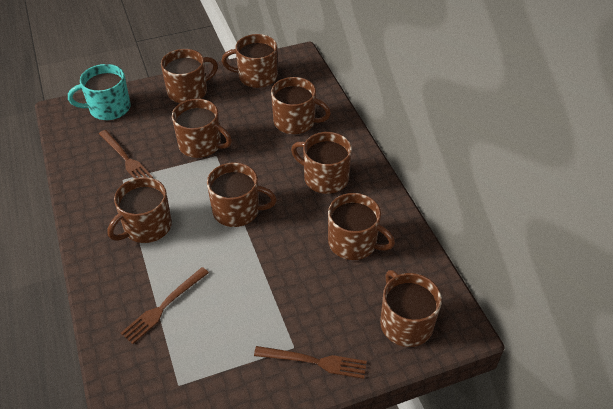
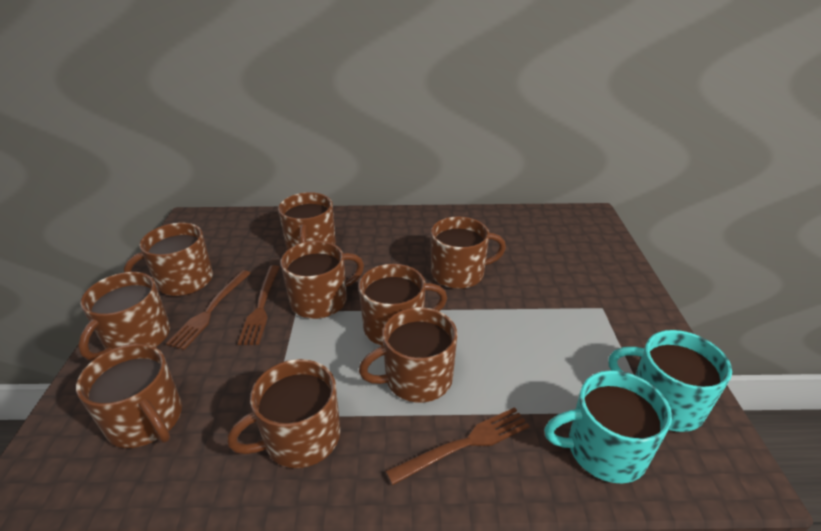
turquoise mug: [68,64,131,120] = 1 -> [544,370,672,484] [608,330,732,432] = 2

